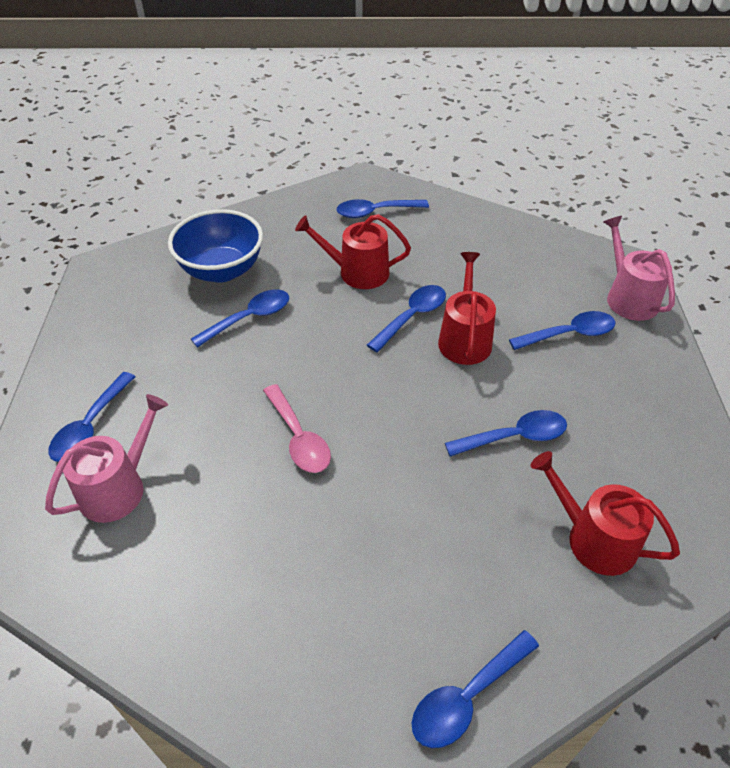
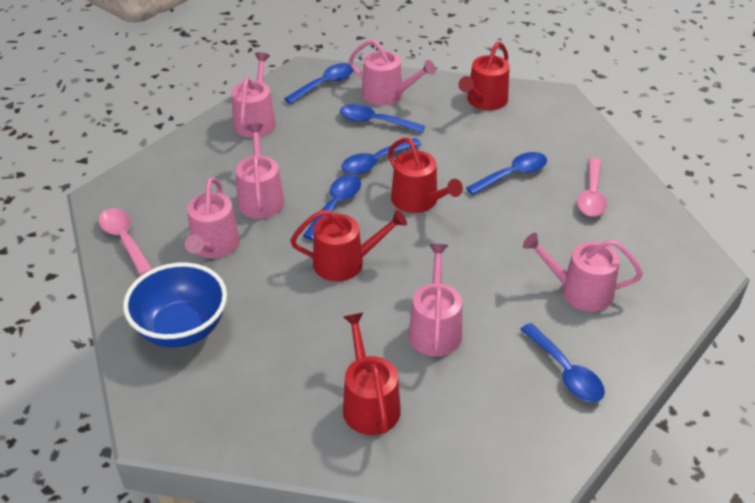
blue spoon: [48,372,136,462] [191,289,289,348] [337,199,429,218] [367,285,446,352] [412,630,539,748] [445,410,567,457] [509,311,616,350] = 7 -> [284,63,354,104] [303,175,361,240] [340,104,425,133] [341,138,422,174] [466,152,547,195] [520,323,605,402] = 6
pink spoon: [263,384,331,473] = 1 -> [99,208,152,276] [577,158,607,217] = 2
pink watering can: [45,394,168,523] [604,216,675,321] = 2 -> [185,177,240,258] [231,52,276,138] [236,123,284,219] [349,39,436,105] [408,244,462,356] [523,233,643,312] = 6
red watering can: [295,214,411,289] [438,252,496,365] [530,451,680,576] = 3 -> [290,210,407,281] [343,313,401,435] [388,138,463,213] [458,42,510,110] = 4

